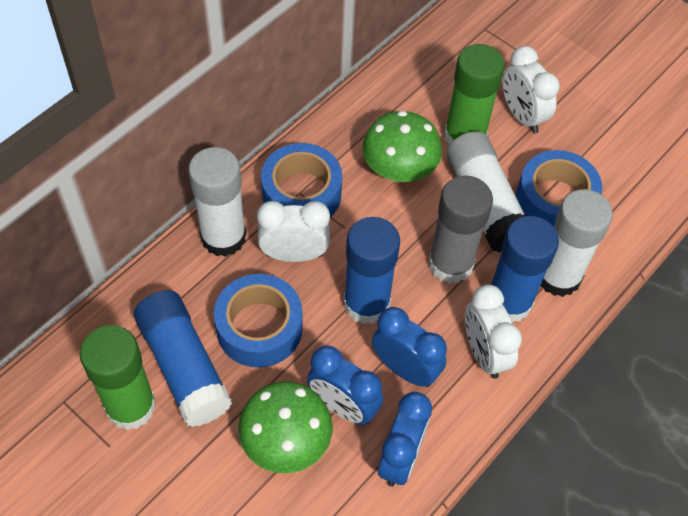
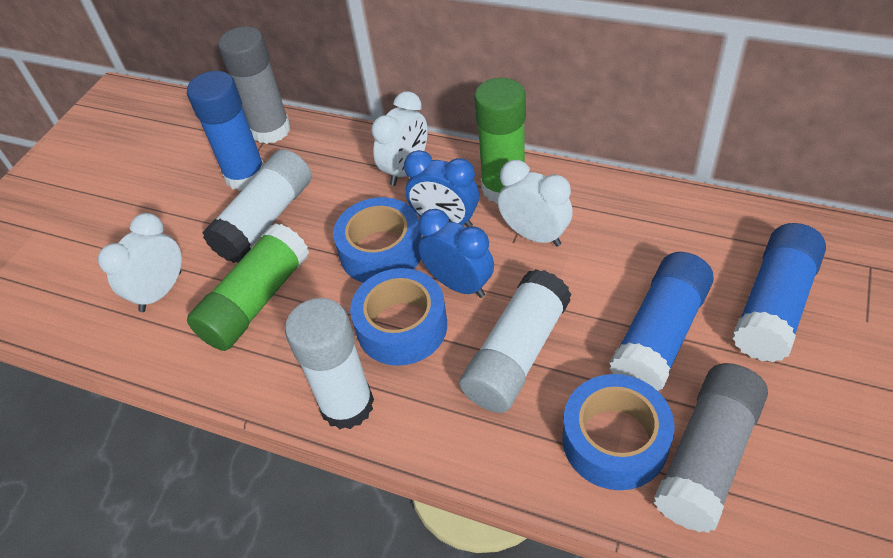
blue clock: [307,346,383,425] [372,307,447,387] [378,392,432,487] = 3 -> [404,150,479,227] [418,209,494,298] = 2
green mushroom: [238,381,333,473] [362,111,442,183] = 2 -> none = 0
grey glue stick: [428,176,493,284] = 1 -> [218,26,290,144] [654,363,768,533] = 2

